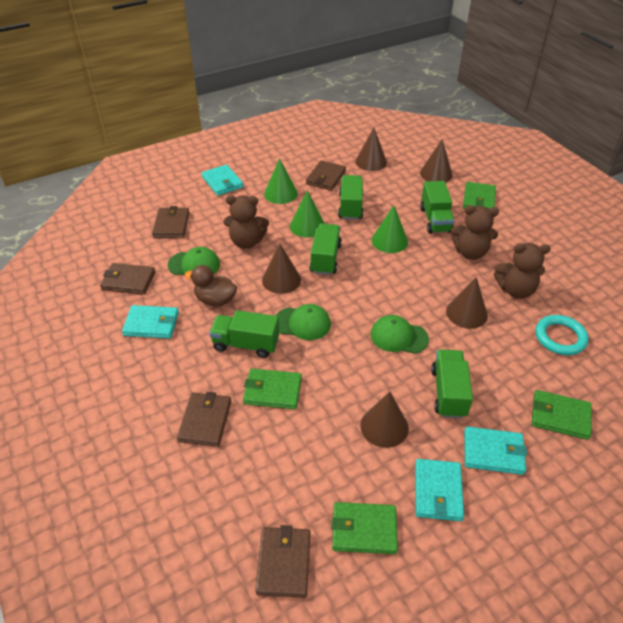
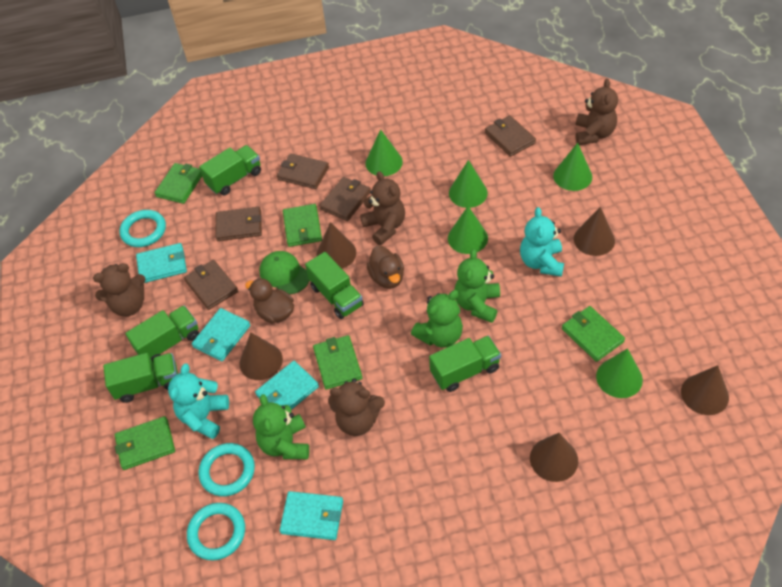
brown duck: [185,265,237,307] = 1 -> [245,278,294,323] [367,246,404,289] = 2
brown teddy bear: [224,195,269,249] [451,205,499,260] [494,243,551,299] = 3 -> [93,263,146,317] [328,379,385,436] [360,171,405,245] [576,79,618,145] = 4
green cap: [167,247,220,275] [276,304,331,340] [370,315,429,354] = 3 -> [259,251,310,294] = 1
green cone: [264,158,298,204] [290,190,325,238] [372,205,408,253] = 3 -> [365,129,403,176] [448,206,488,254] [449,160,488,208] [553,143,592,191] [596,348,643,398] = 5
green teddy bear: none = 0 -> [253,394,309,459] [411,290,463,348] [454,249,500,323] = 3
green wallet: [243,368,302,409] [331,502,398,554] [463,182,496,209] [532,390,592,440] = 4 -> [115,416,175,470] [155,163,202,204] [283,204,322,247] [313,335,362,390] [562,306,625,362] = 5
turquoise ring: [535,315,589,355] = 1 -> [120,210,166,247] [187,503,245,560] [199,443,255,496] = 3
turquoise teddy bear: none = 0 -> [168,364,229,439] [520,207,564,277] = 2

